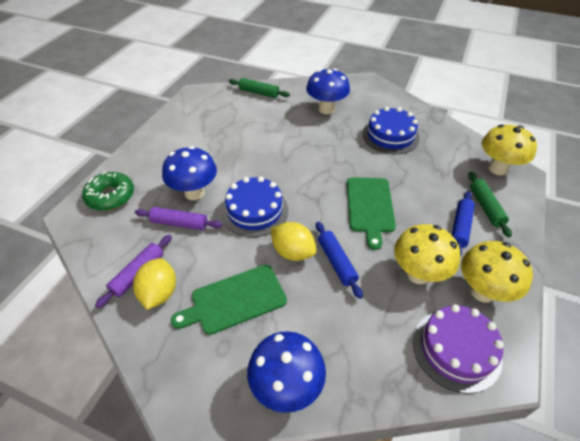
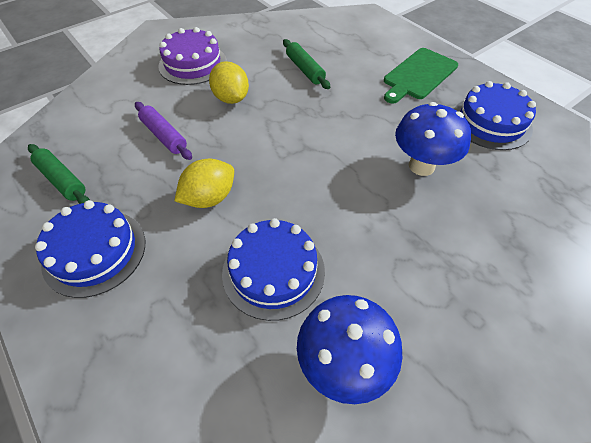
blue cake: [221,176,288,237] [362,107,420,154] = 2 -> [35,200,145,298] [222,218,325,321] [454,81,536,150] = 3
blue mushroom: [162,146,217,200] [247,331,326,413] [306,69,350,114] = 3 -> [297,295,402,404] [395,102,471,176] = 2
blue rolling pin: [316,222,363,299] [452,191,475,256] = 2 -> none = 0
green cutting board: [171,265,287,335] [347,177,396,250] = 2 -> [384,48,458,104] = 1
green donut: [82,171,134,211] = 1 -> none = 0
purple rolling pin: [95,235,172,308] [135,207,223,230] = 2 -> [135,102,192,160] = 1
yellow mushroom: [394,224,460,284] [461,241,533,303] [482,125,537,175] = 3 -> none = 0

